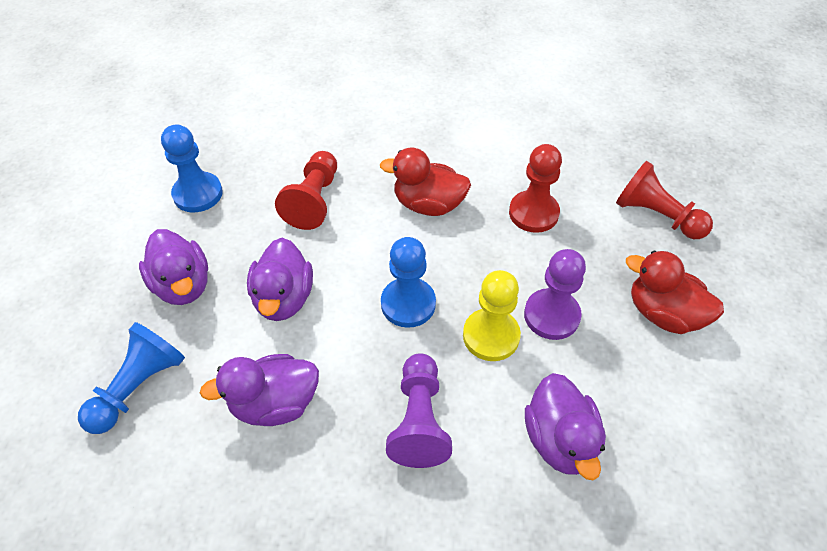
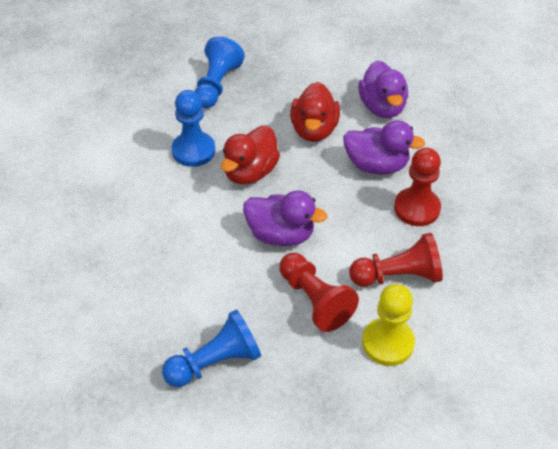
purple duck: [139,229,208,305] [200,354,319,426] [247,238,313,321] [525,373,606,480] = 4 -> [243,190,327,246] [343,120,425,175] [358,60,408,118] = 3
purple pawn: [386,353,452,468] [524,249,586,340] = 2 -> none = 0

